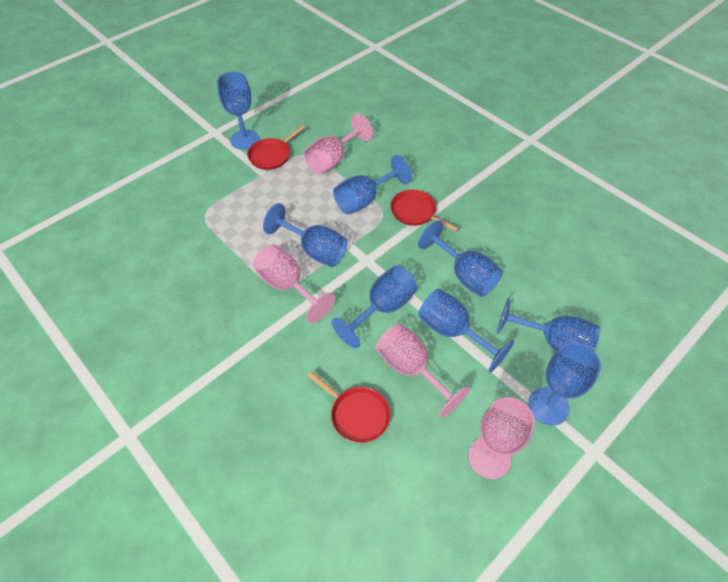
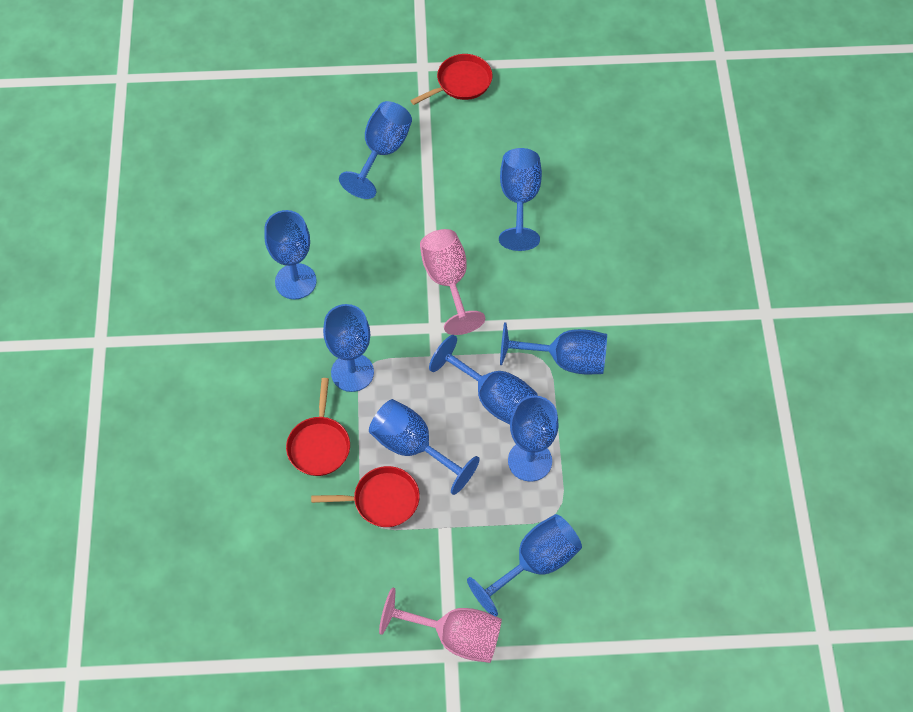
blue goblet: [217,72,259,150] [263,203,347,267] [331,266,417,348] [333,155,412,215] [418,221,503,297] [418,289,514,373] [497,298,600,352] [528,343,601,426] = 8 -> [264,210,317,300] [323,304,374,392] [339,101,412,199] [369,399,480,495] [429,335,537,425] [467,514,582,616] [499,148,542,251] [500,322,607,374] [508,396,559,482] = 9
pink goblet: [253,244,335,323] [304,114,373,174] [376,323,470,418] [468,397,535,479] = 4 -> [379,587,502,663] [420,229,485,335] = 2

